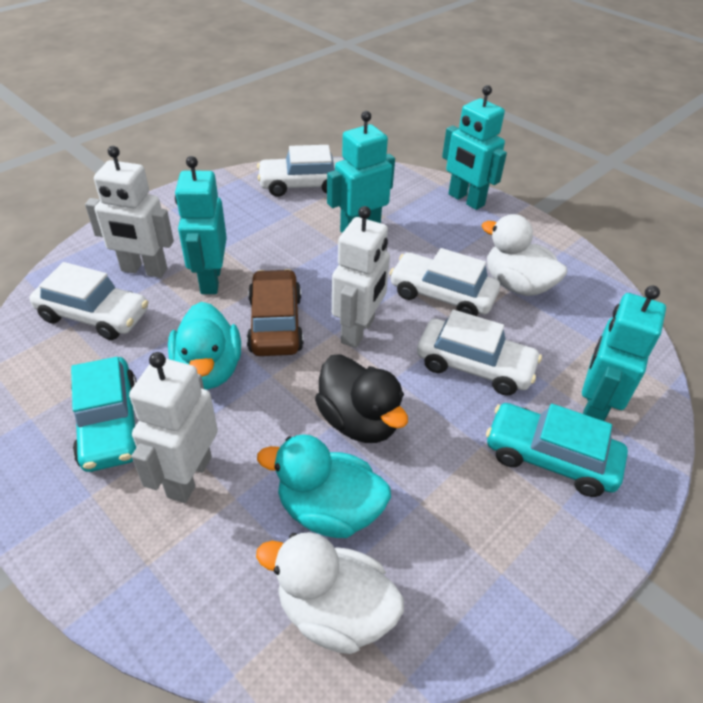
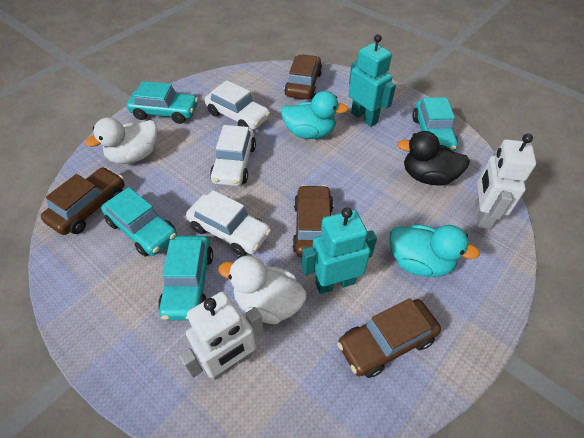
brown car: [247,269,304,356] = 1 -> [41,167,125,235] [284,54,322,99] [292,185,334,257] [337,298,441,378] = 4
turquoise car: [71,357,137,472] [486,403,628,497] = 2 -> [101,187,177,257] [127,81,198,124] [158,236,213,320] [412,97,458,152] = 4
turquoise robot: [175,156,227,294] [327,111,395,233] [442,85,507,210] [582,286,666,421] = 4 -> [302,207,377,294] [348,34,396,127] = 2
white car: [30,262,148,340] [257,145,344,197] [389,248,500,316] [417,310,542,396] = 4 -> [186,190,271,256] [205,80,270,130] [210,125,256,186] = 3
white robot: [85,146,174,278] [129,352,218,503] [332,206,390,348] = 3 -> [179,292,264,380] [475,133,536,230] = 2

